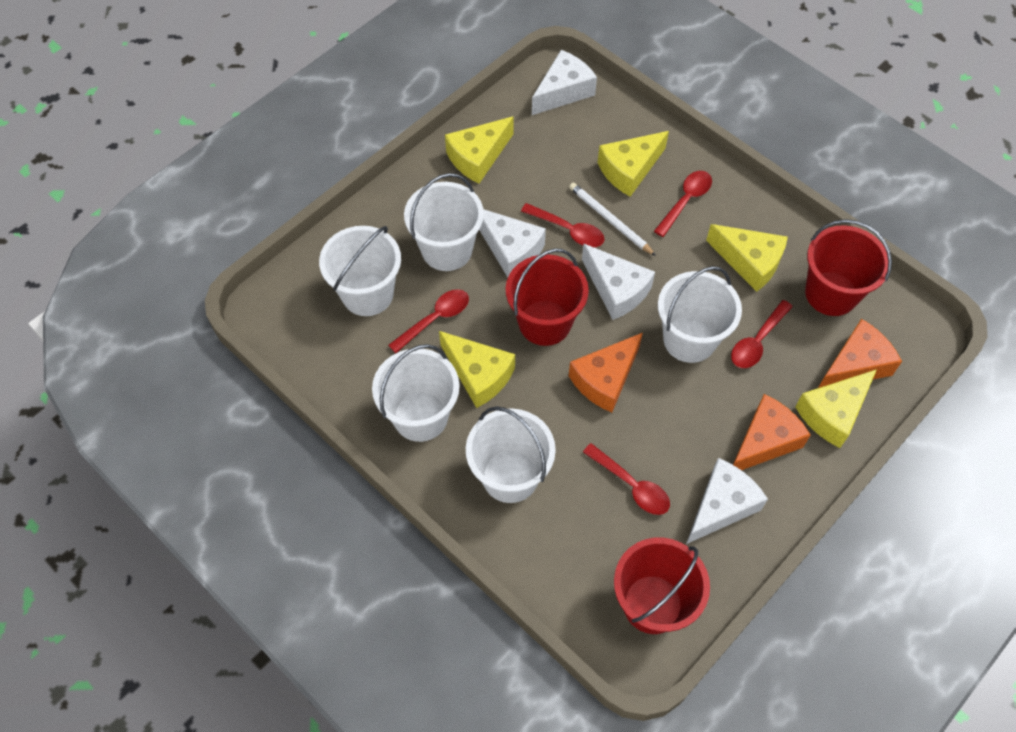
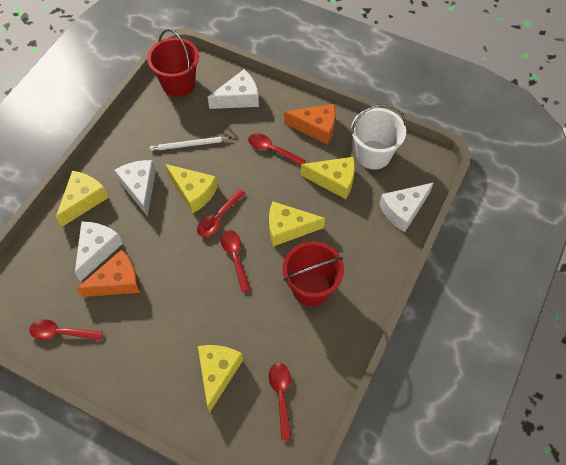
orange cheese: [569,333,643,413] [733,394,811,470] [818,319,902,388] = 3 -> [76,249,140,297] [284,104,336,145] = 2
red bucket: [506,248,589,346] [614,538,710,634] [805,219,892,316] = 3 -> [147,29,199,97] [283,241,344,306] = 2
white bucket: [319,226,401,316] [372,344,460,442] [404,173,484,271] [466,406,556,503] [658,266,742,363] = 5 -> [351,104,406,170] = 1

